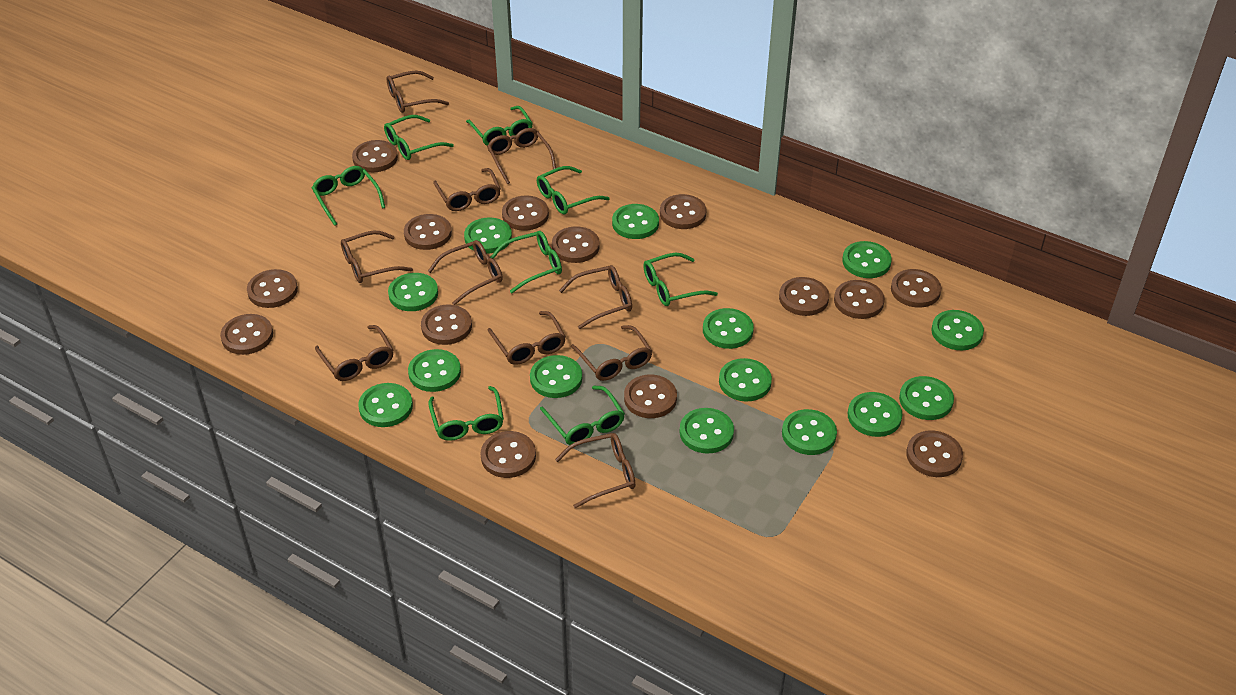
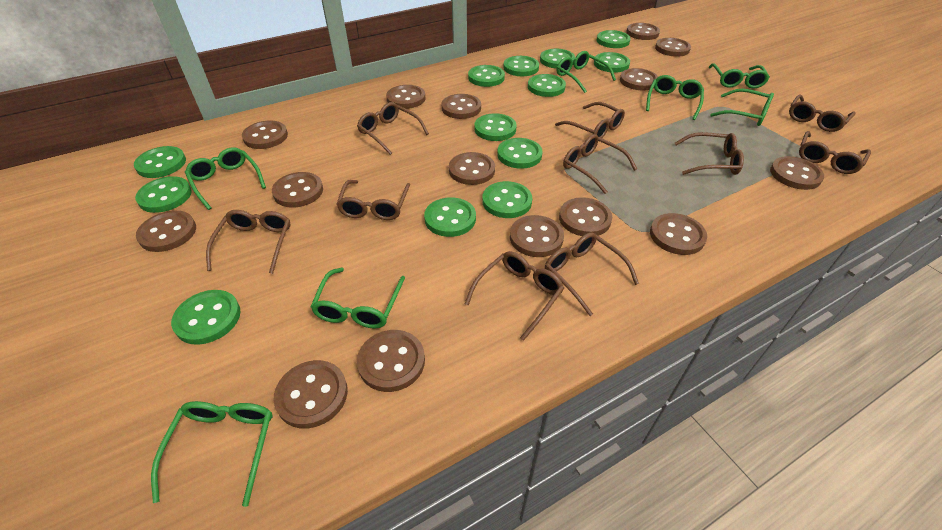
brown button: [220,314,273,355] [247,269,298,308] [352,140,398,172] [404,214,452,250] [421,304,472,345] [481,431,536,478] [502,196,549,231] [552,226,600,263] [624,375,677,418] [660,194,707,229] [779,277,829,316] [834,280,885,319] [891,269,941,308] [906,430,963,477] = 14 -> [136,211,196,252] [242,121,288,149] [272,172,323,208] [273,360,348,429] [357,330,425,392] [386,85,426,109] [441,94,481,119] [449,152,495,185] [510,215,564,257] [559,197,612,236] [620,68,658,90] [626,23,660,40] [650,213,707,255] [655,38,691,57] [770,156,824,190] = 15
green button: [358,383,413,427] [388,273,438,311] [408,349,461,392] [464,217,512,254] [530,355,582,398] [612,204,659,239] [680,408,734,454] [703,308,754,349] [719,358,772,401] [782,409,837,455] [842,241,892,278] [848,392,902,437] [899,376,954,420] [931,310,984,350] = 14 -> [134,146,186,178] [135,176,192,213] [171,290,241,345] [424,197,476,237] [468,65,505,87] [474,113,517,141] [482,181,532,218] [497,138,543,169] [503,56,539,76] [528,74,566,97] [540,49,575,69] [594,52,630,73] [596,30,631,48] = 13
green glasses: [312,166,385,226] [384,115,454,160] [428,386,504,441] [466,106,533,145] [490,231,562,293] [537,166,610,215] [540,386,625,445] [643,253,718,306] = 8 -> [151,401,273,507] [185,147,266,210] [311,267,405,329] [557,51,616,93] [646,75,704,120] [709,63,770,89] [710,88,774,126] = 7

